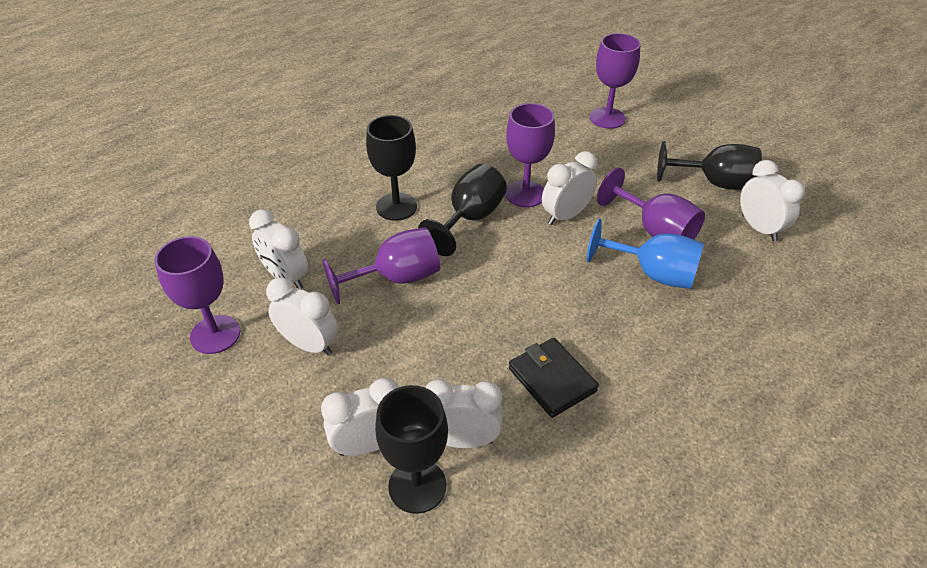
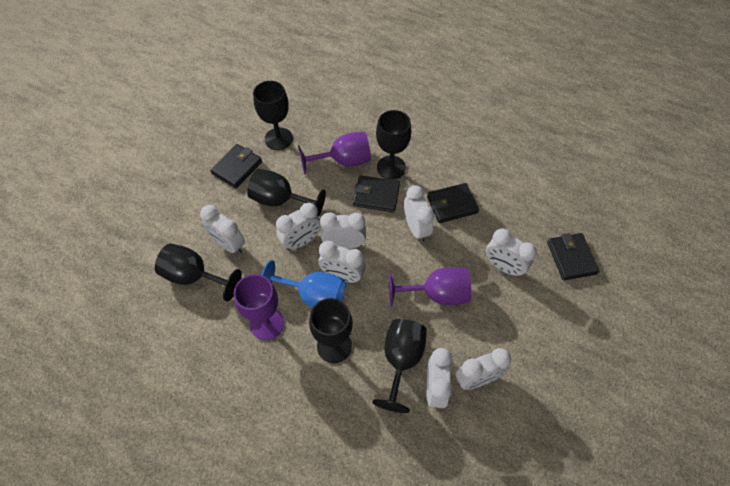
black goblet: [366,115,417,221] [375,385,448,514] [418,164,507,256] [657,141,762,190] = 4 -> [155,243,242,302] [247,169,326,217] [253,81,293,150] [309,298,353,363] [372,319,427,413] [376,110,411,180] = 6
black wallet: [509,338,599,418] = 1 -> [210,144,262,188] [353,175,400,212] [427,183,479,223] [547,233,599,280] = 4
purple goblet: [155,236,240,354] [323,227,440,304] [505,103,555,207] [590,33,640,129] [597,168,705,239] = 5 -> [234,274,284,340] [298,132,371,175] [389,267,471,307] = 3
white clock: [249,209,308,289] [266,277,338,356] [321,378,399,456] [425,379,502,448] [542,151,597,225] [740,160,805,242] = 6 -> [200,205,245,254] [276,203,321,250] [318,241,366,283] [320,212,366,249] [404,185,434,242] [426,348,452,408] [456,348,511,390] [486,229,537,276] = 8

